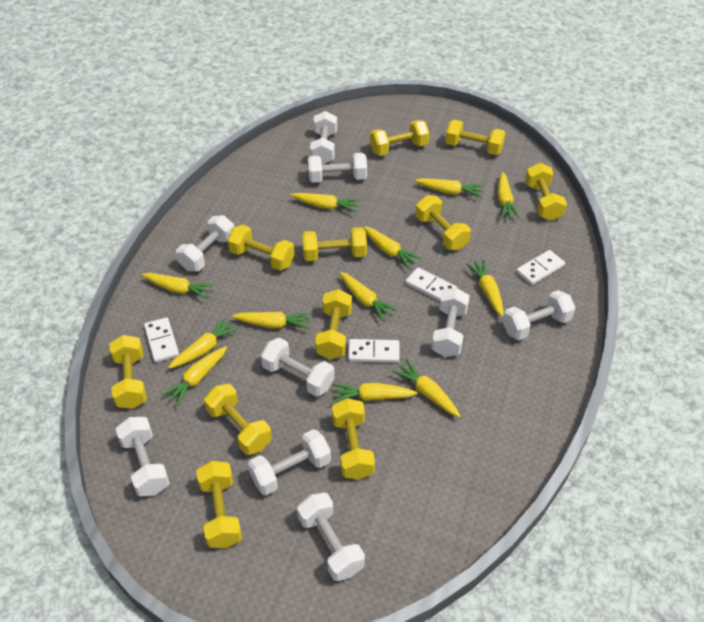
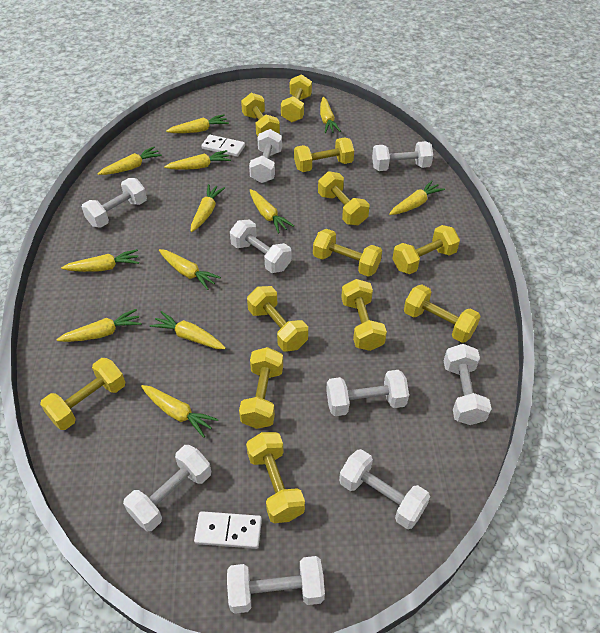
white domino: [144,317,179,363] [348,339,400,363] [405,267,457,301] [516,250,565,285] = 4 -> [194,511,262,549] [201,135,245,157] = 2
yellow dumbbell: [110,335,147,409] [196,461,242,548] [204,384,272,455] [228,225,295,271] [302,227,367,261] [315,289,352,359] [332,398,375,480] [370,120,429,156] [415,195,471,250] [445,120,506,155] [525,163,567,221] = 11 -> [40,358,126,430] [239,347,283,429] [241,93,280,136] [246,432,305,523] [247,286,308,352] [281,74,312,122] [294,137,354,172] [313,229,382,277] [318,171,370,225] [341,279,387,351] [392,225,460,274] [404,284,481,343] = 12

